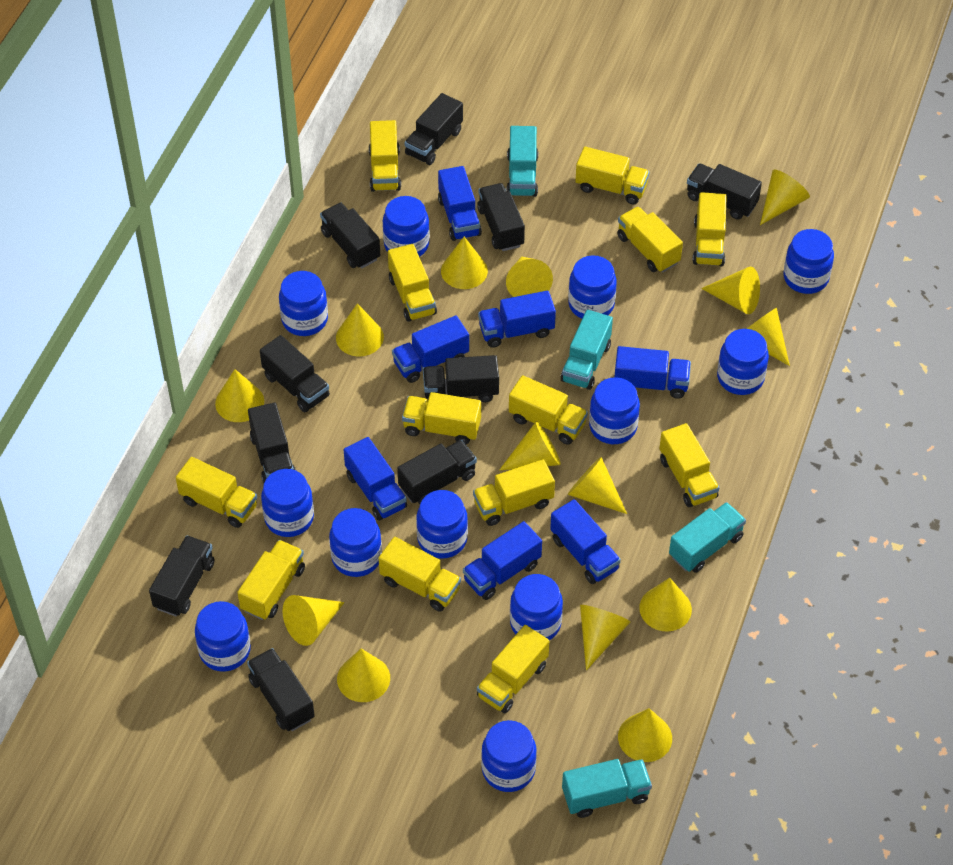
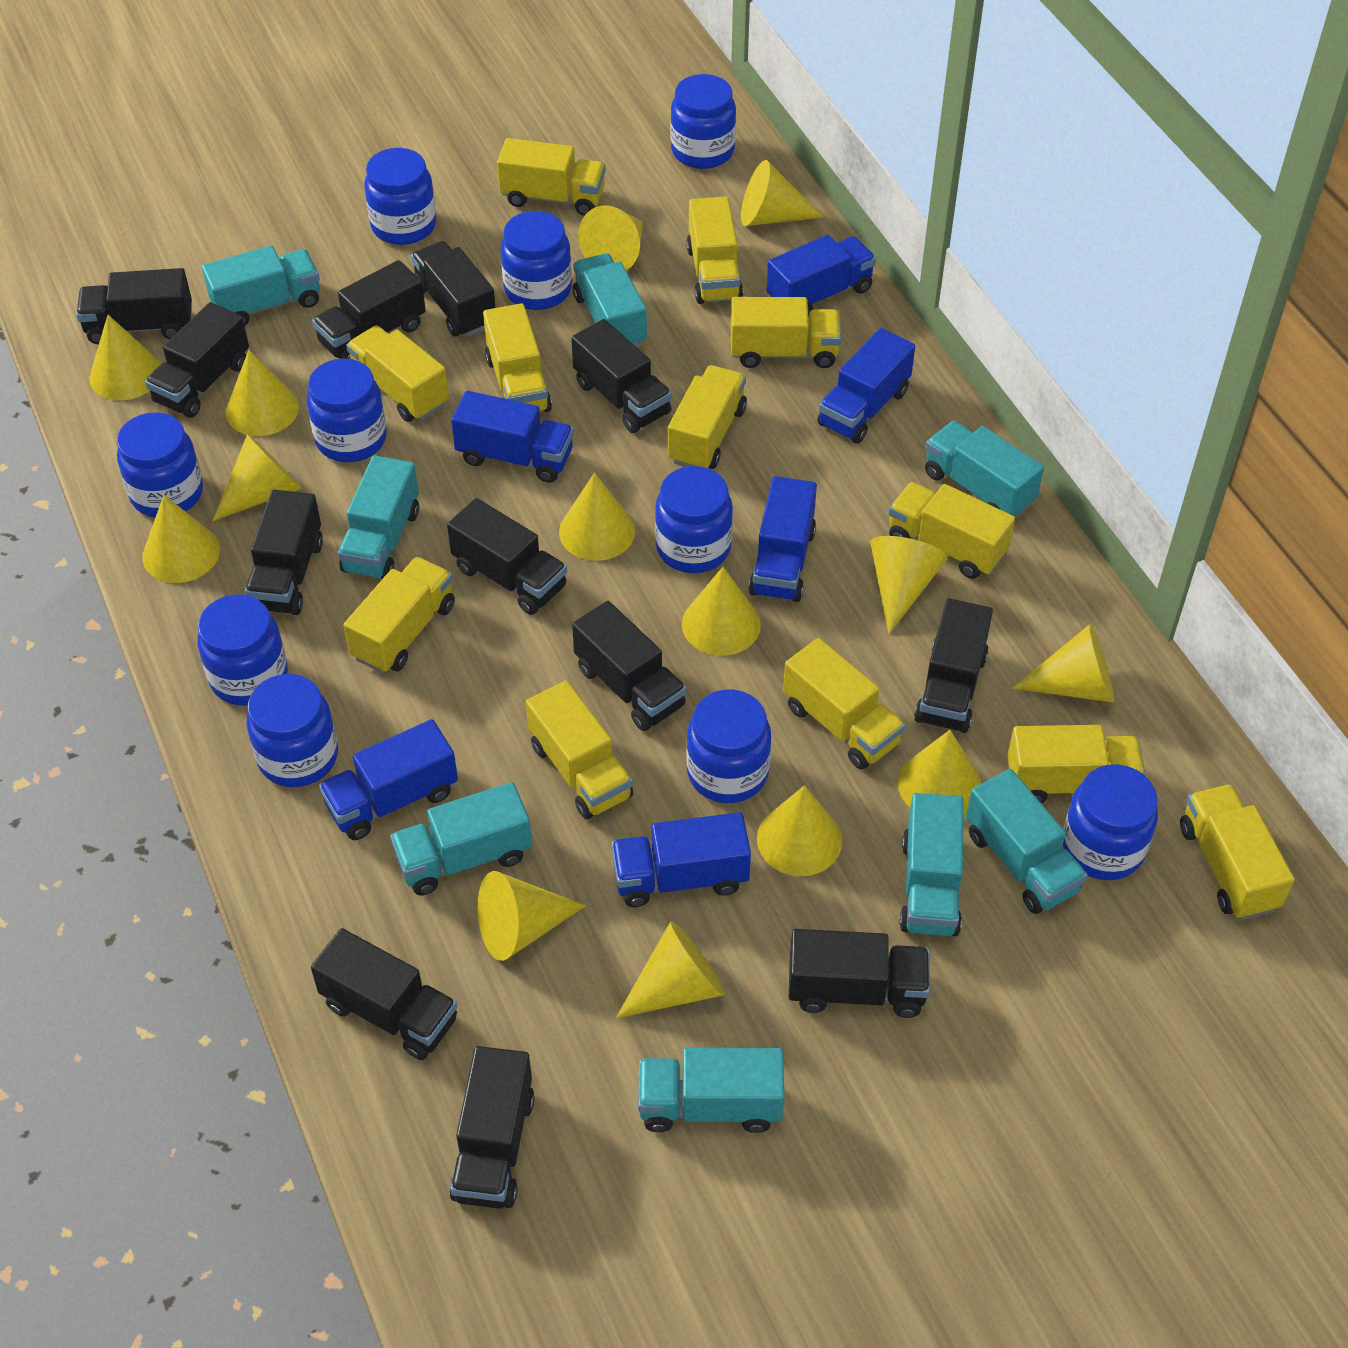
black truck: [149,535,215,616] [247,648,315,731] [248,403,296,483] [260,335,330,412] [320,202,380,269] [397,440,477,504] [405,93,463,165] [423,355,499,402] [477,183,525,251] [687,164,762,220] = 10 -> [76,268,192,344] [145,302,249,418] [245,490,323,615] [311,928,457,1060] [312,260,426,359] [411,241,496,337] [447,498,567,615] [449,1046,535,1209] [571,319,672,433] [572,601,686,731] [789,929,930,1018] [914,598,993,733] = 12
blue jar: [195,601,251,672] [261,469,314,537] [279,271,328,336] [329,508,382,577] [383,196,430,257] [416,490,468,559] [481,720,537,792] [510,574,563,640] [568,255,617,319] [589,377,640,444] [717,329,769,395] [784,229,834,294] = 12 -> [117,413,203,518] [197,595,288,706] [246,674,338,787] [307,358,387,462] [364,148,436,245] [501,211,572,310] [655,466,733,573] [670,74,736,169] [687,690,771,803] [1063,764,1158,880] = 10
blue truck: [344,437,407,521] [392,316,469,383] [438,166,482,241] [463,521,542,600] [478,291,556,348] [550,499,621,584] [614,346,691,399] = 7 -> [319,719,458,840] [451,391,574,483] [611,812,751,907] [749,476,817,602] [767,235,876,317] [817,328,915,444] = 6
turquoise truck: [507,126,538,197] [561,310,613,390] [562,759,652,818] [669,502,746,573] = 4 -> [202,245,320,326] [338,455,419,579] [390,782,532,895] [573,253,647,347] [638,1048,784,1133] [899,793,964,936] [925,421,1044,518] [966,769,1088,914] = 8
yellow truck: [176,457,257,528] [237,540,305,620] [369,120,401,192] [379,537,461,612] [388,244,437,322] [402,392,481,444] [473,459,555,526] [477,625,549,713] [509,375,588,445] [575,147,649,204] [617,207,683,273] [659,423,719,507] [692,192,727,267] = 13 -> [343,557,455,673] [346,325,449,422] [483,303,552,412] [497,138,606,216] [526,680,633,819] [668,365,747,469] [686,197,743,304] [731,297,841,368] [783,638,906,770] [888,482,1015,579] [1007,725,1146,803] [1180,784,1295,920] = 12

